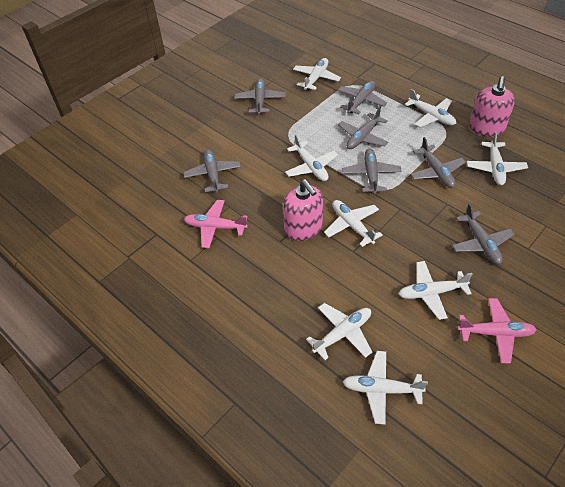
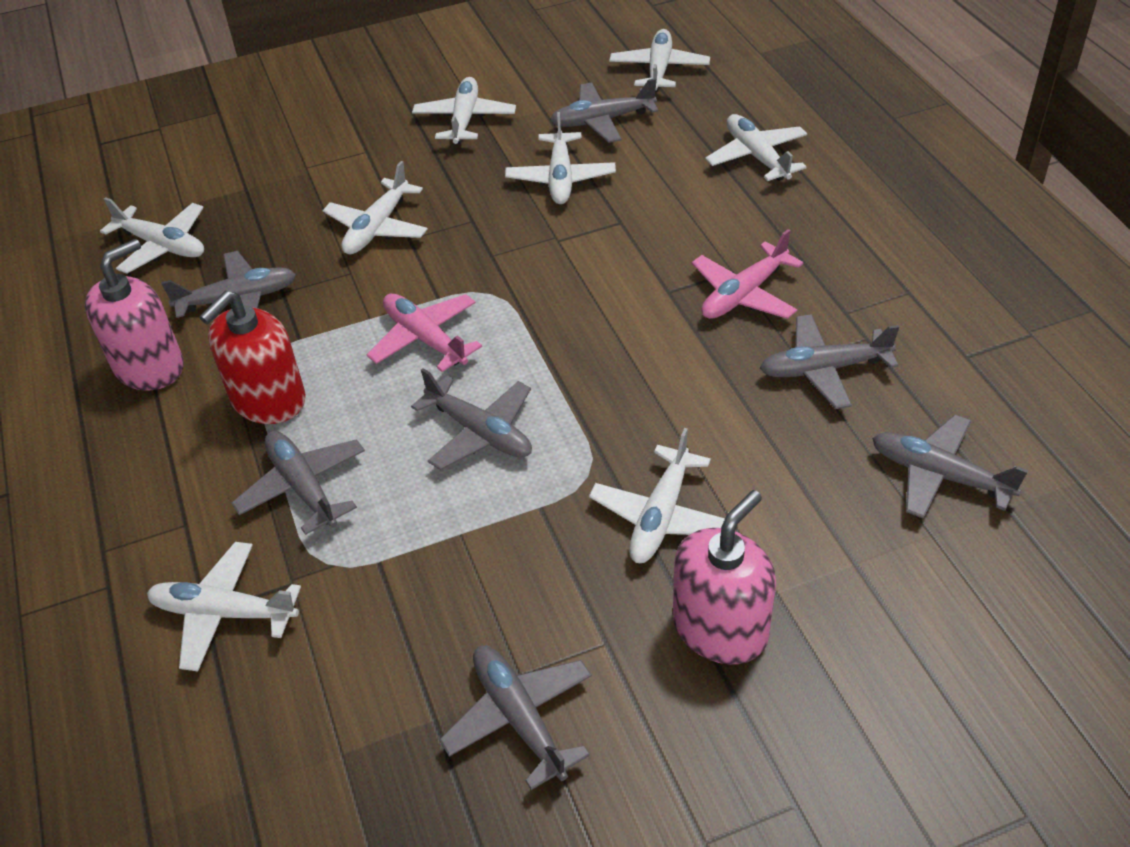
red soap dispenser: none = 0 -> [199,291,306,424] = 1

